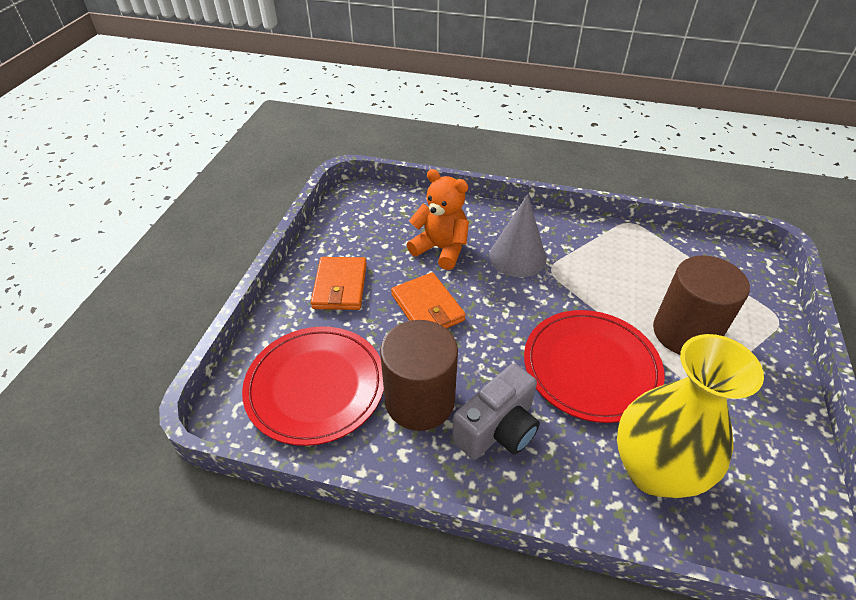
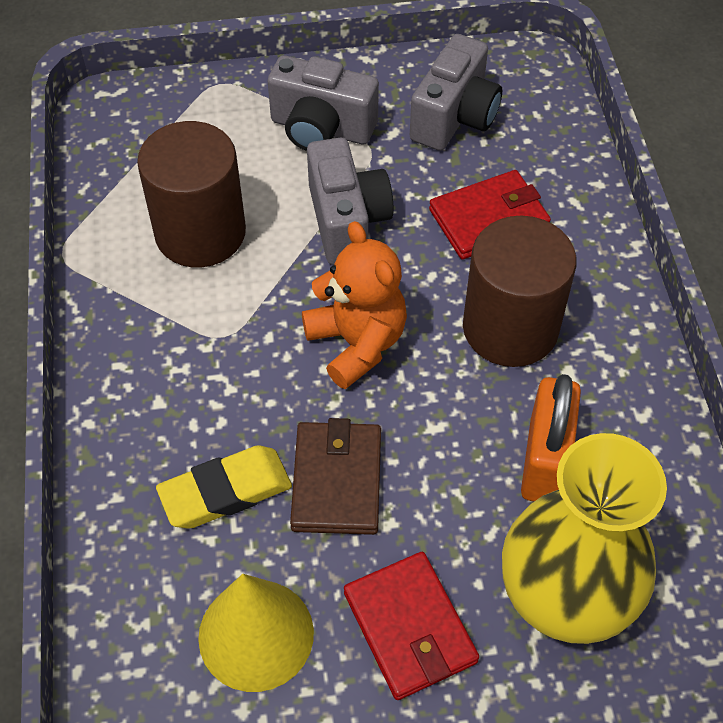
brown wallet: none = 0 -> [290,418,381,535] = 1
grey camera: [452,363,540,460] = 1 -> [268,55,379,151] [307,138,394,265] [410,34,502,151] = 3
grey cone: [489,194,546,277] = 1 -> none = 0
orange padlock: none = 0 -> [521,374,581,502] = 1
orange wallet: [311,257,367,310] [391,272,466,329] = 2 -> none = 0
red plate: [242,326,384,446] [524,310,665,423] = 2 -> none = 0
red wallet: none = 0 -> [344,552,479,700] [429,170,551,260] = 2
yellow cone: none = 0 -> [198,574,314,692] = 1
yellow eraser: none = 0 -> [156,445,292,529] = 1

